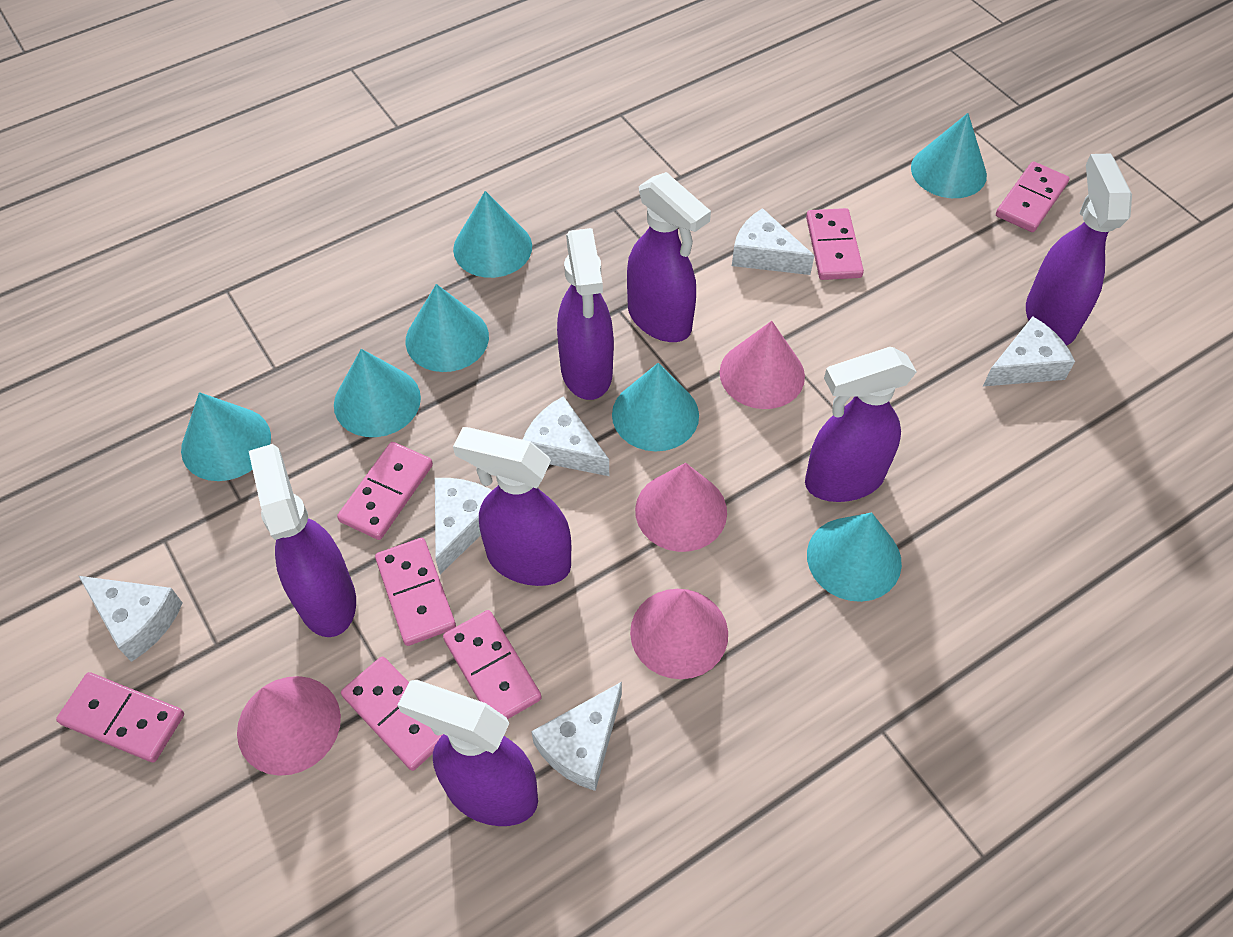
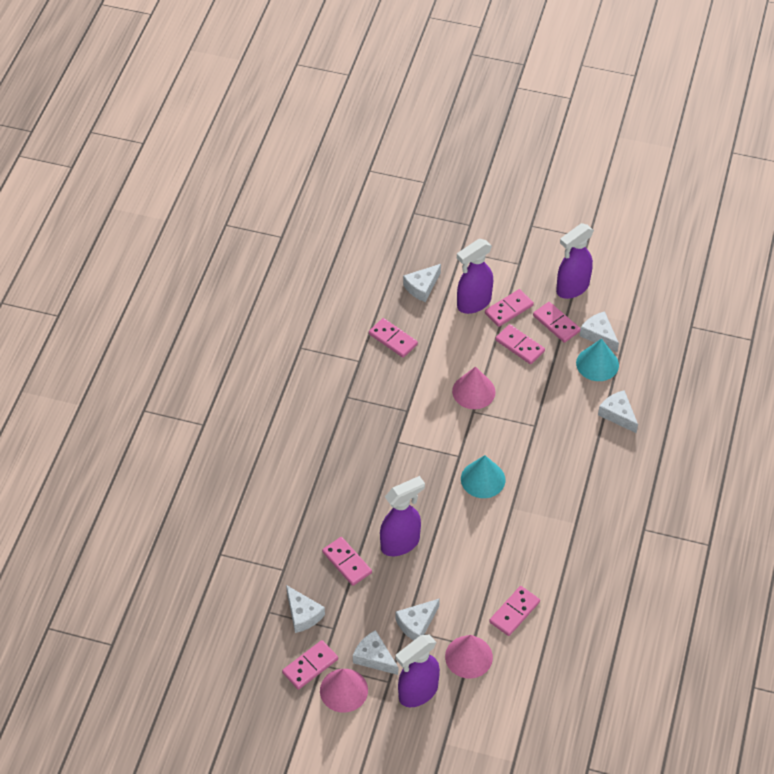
pink cone: [237,676,341,776] [630,589,728,679] [635,463,727,552] [720,321,805,409] = 4 -> [320,669,368,713] [445,635,493,678] [452,366,496,409] = 3
purple spray bottle: [249,444,356,637] [398,680,538,826] [453,427,571,586] [557,228,614,400] [627,172,711,342] [805,347,917,502] [1026,154,1132,346] = 7 -> [380,476,425,556] [396,635,440,707] [457,239,493,314] [556,223,594,299] = 4
turquoise cone: [181,392,271,481] [334,349,421,437] [406,284,489,372] [453,191,532,278] [612,363,699,451] [807,513,902,602] [911,113,987,198] = 7 -> [461,455,505,498] [576,339,619,381] = 2

